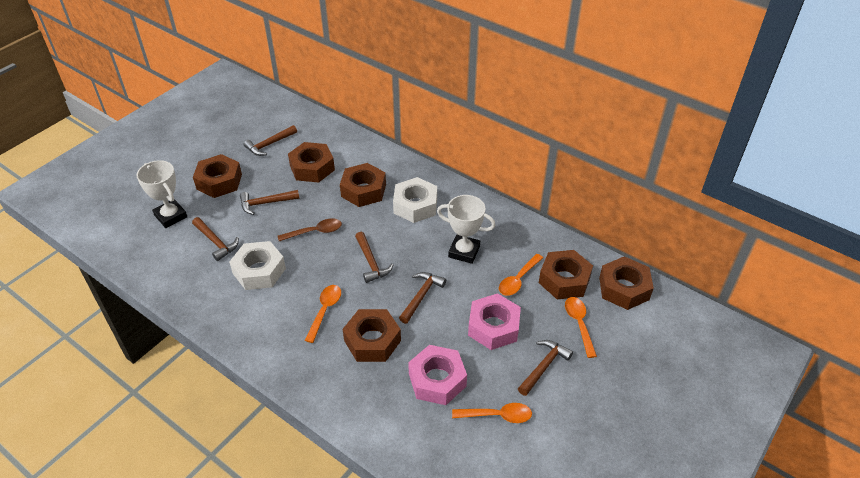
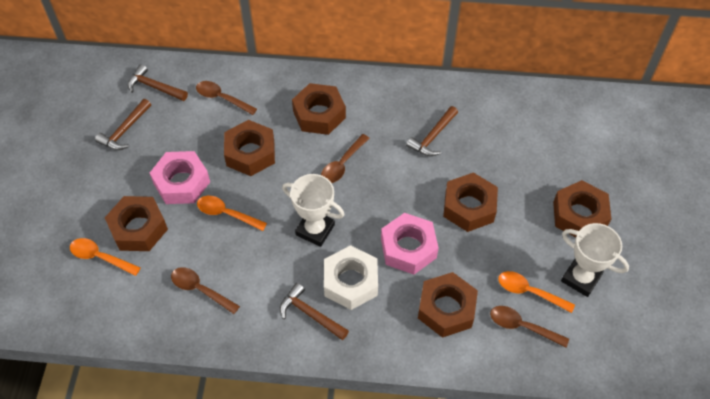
brown hammer: [192,217,239,261] [240,190,299,215] [244,125,297,156] [355,232,394,283] [399,272,446,324] [518,340,573,396] = 6 -> [95,99,151,150] [128,64,188,101] [280,283,349,340] [406,106,458,156] = 4
brown spoon: [278,219,342,241] = 1 -> [171,267,240,314] [196,81,257,115] [321,134,369,183] [490,306,569,347] = 4
orange spoon: [305,285,341,343] [452,403,532,423] [499,254,543,296] [565,297,597,358] = 4 -> [70,238,141,276] [197,196,267,231] [498,271,575,313] = 3
white nut: [229,241,286,290] [393,177,437,223] = 2 -> [324,245,378,310] = 1

